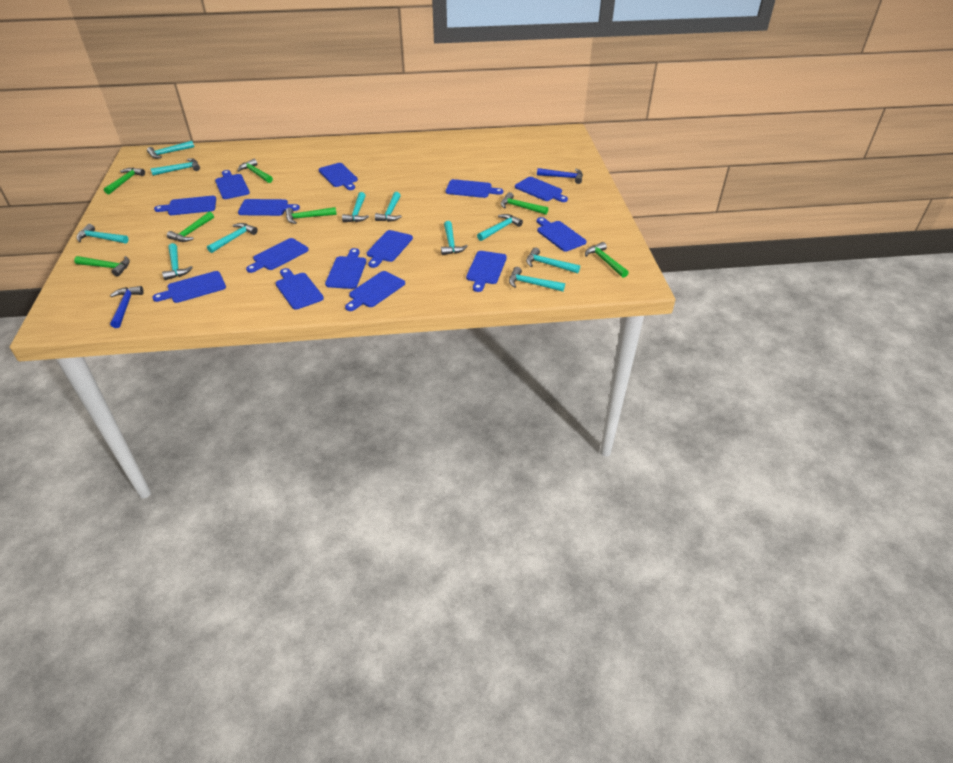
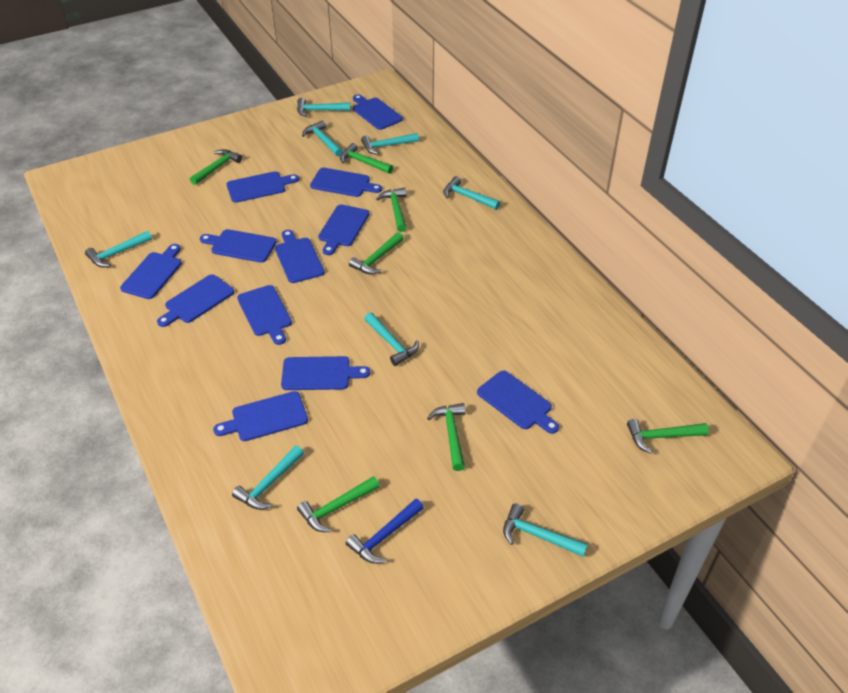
blue cutting board: [152,271,226,303] [154,196,216,215] [215,170,250,199] [238,199,300,216] [246,238,309,273] [276,268,324,310] [319,163,358,190] [325,248,366,289] [345,271,405,311] [367,230,413,268] [446,179,503,198] [466,251,507,292] [515,177,568,202] [537,217,587,251] = 14 -> [120,244,182,299] [157,274,234,327] [200,229,277,263] [213,391,308,441] [226,171,299,203] [237,285,292,345] [275,230,325,283] [281,356,370,390] [310,168,382,197] [318,204,369,255] [353,94,403,130] [477,370,559,434] = 12
blue hammer: [110,286,144,328] [537,168,583,184] = 2 -> [346,499,424,564] = 1
turquoise hammer: [77,224,129,243] [147,141,194,159] [150,158,200,176] [162,243,193,280] [207,223,258,253] [342,192,369,222] [375,192,402,222] [441,221,468,255] [477,214,523,241] [509,267,565,292] [526,247,580,273] = 11 -> [85,231,152,268] [232,446,304,510] [297,98,351,117] [302,120,343,157] [361,133,419,155] [365,313,419,366] [443,176,500,210] [503,503,588,557] = 8

